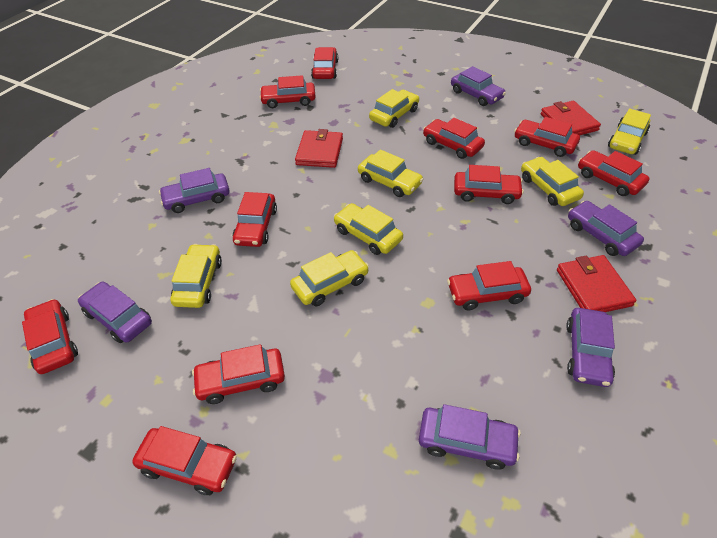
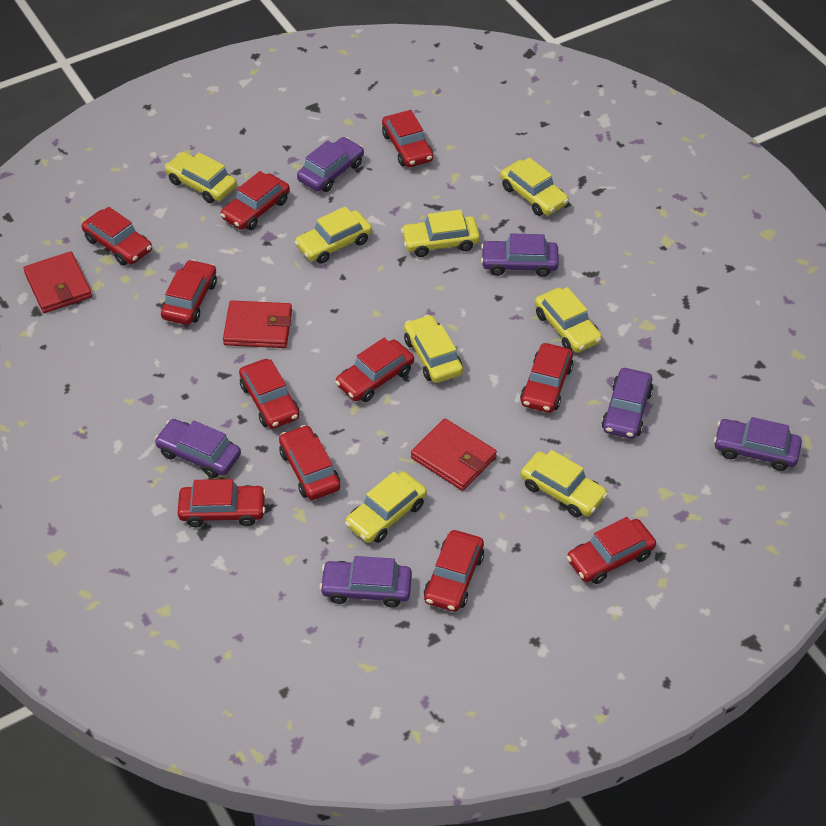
yellow car: [170,244,222,308] [290,250,369,306] [334,203,403,255] [358,150,424,197] [369,89,419,128] [521,157,584,206] [608,109,651,155] = 7 -> [165,152,237,203] [295,206,372,264] [345,472,427,543] [401,210,480,257] [404,315,463,383] [500,157,569,216] [520,450,608,517] [535,287,602,353] = 8

